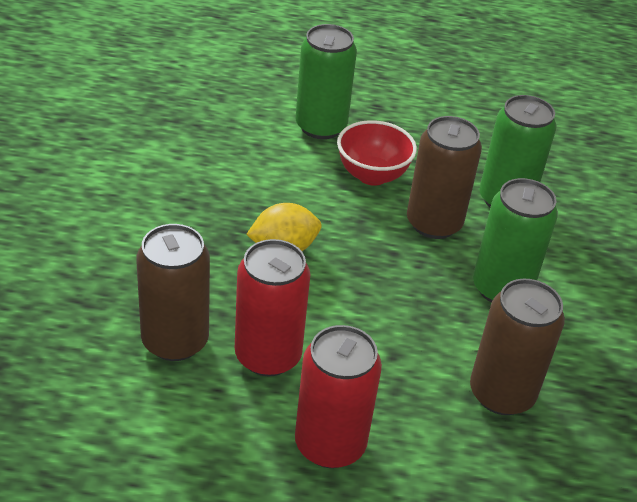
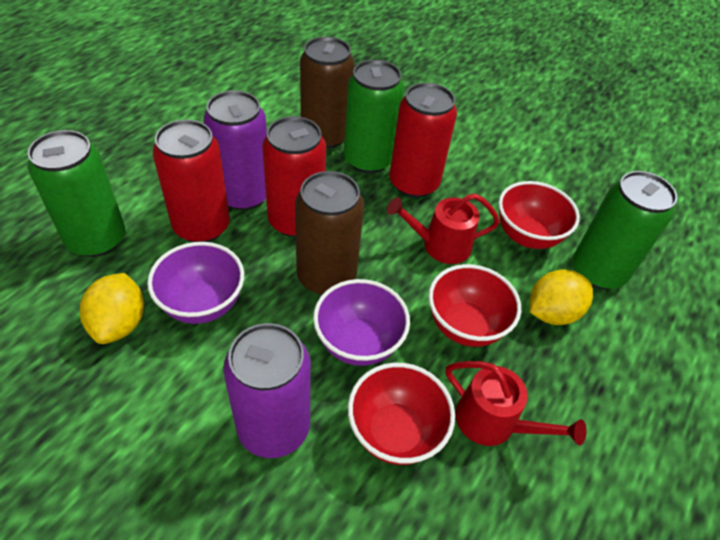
brown can: [136,224,210,361] [407,116,482,239] [470,279,565,415] = 3 -> [295,171,364,295] [300,37,355,149] = 2
purple bowl: none = 0 -> [147,242,244,324] [313,279,410,366] = 2
purple can: none = 0 -> [203,90,267,210] [223,323,311,458] = 2
red bowl: [337,120,417,186] = 1 -> [348,363,455,465] [428,264,521,347] [498,181,580,249] = 3
red can: [235,239,311,376] [295,325,382,468] = 2 -> [153,120,230,242] [262,116,326,237] [389,83,457,198] = 3
red watering can: none = 0 -> [387,193,500,264] [446,361,586,446] = 2
yellow lemon: [246,203,322,251] = 1 -> [80,273,144,344] [530,270,593,325] = 2

